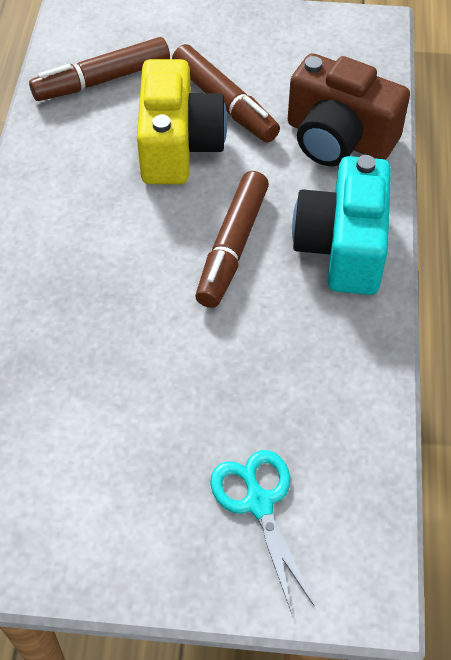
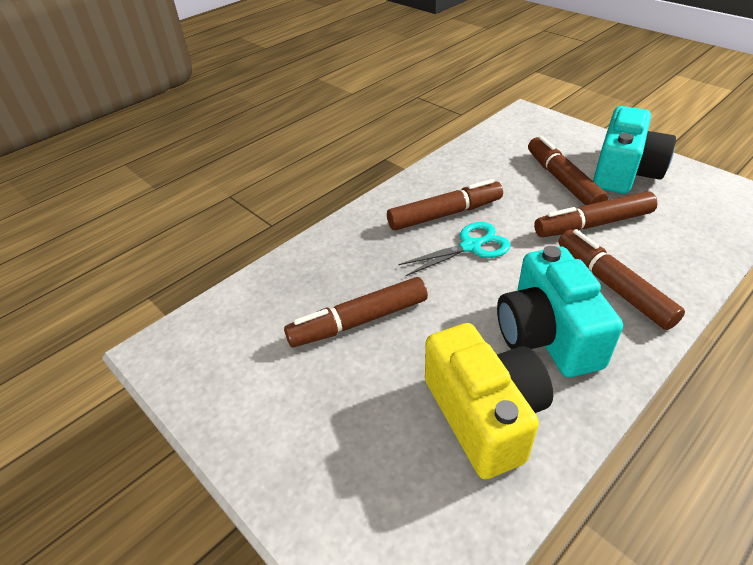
brown camera: [288,53,410,166] = 1 -> none = 0
brown marker: [29,37,170,101] [172,44,280,142] [195,171,269,308] = 3 -> [284,277,428,347] [387,179,503,231] [528,136,608,205] [534,191,658,237] [559,229,685,330] = 5
turquoise camera: [292,155,391,295] = 1 -> [497,246,623,377] [593,106,676,194] = 2

